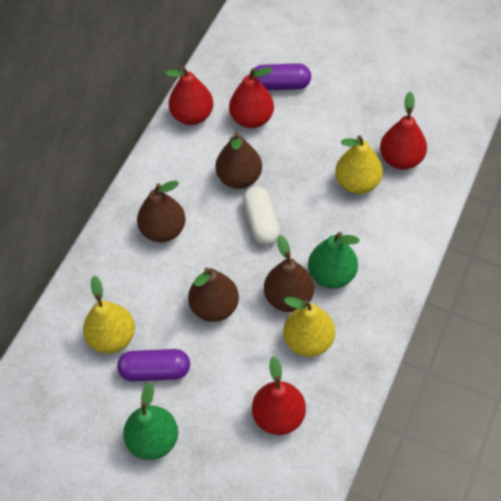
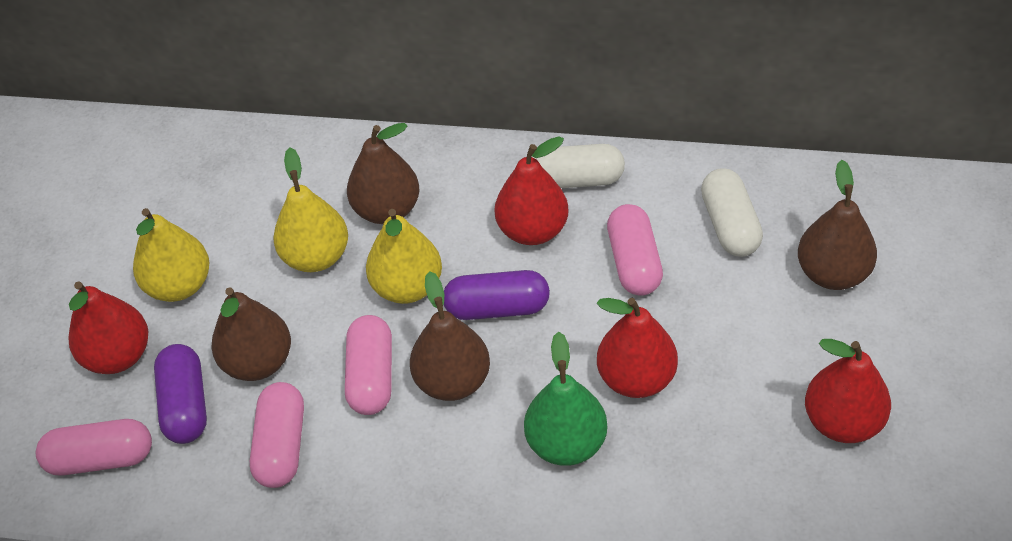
green pear: [123,382,178,460] [308,232,360,289] = 2 -> [524,332,607,466] = 1
pink capsule: none = 0 -> [36,419,152,475] [250,382,304,488] [345,315,392,415] [607,204,663,296] = 4
white capsule: [243,186,281,246] = 1 -> [531,144,625,188] [701,168,763,257] = 2

